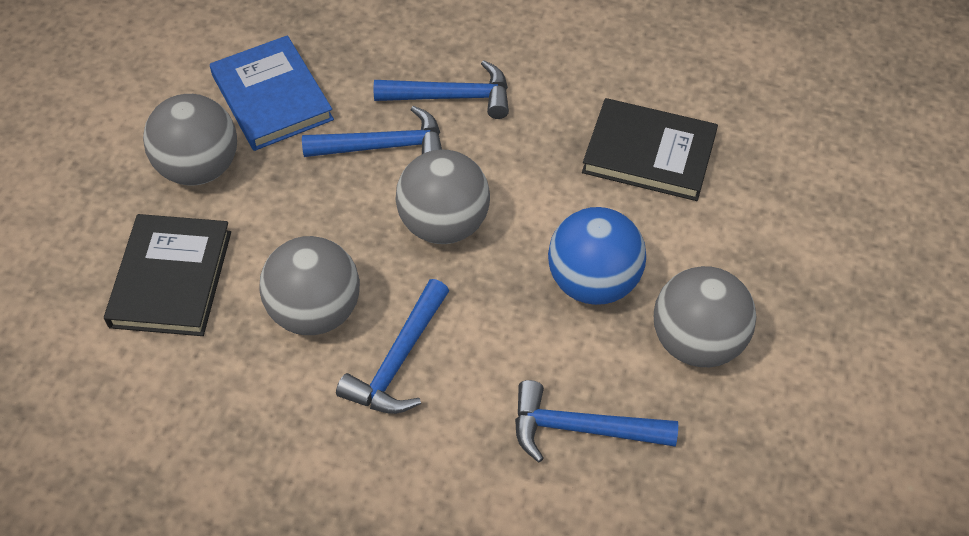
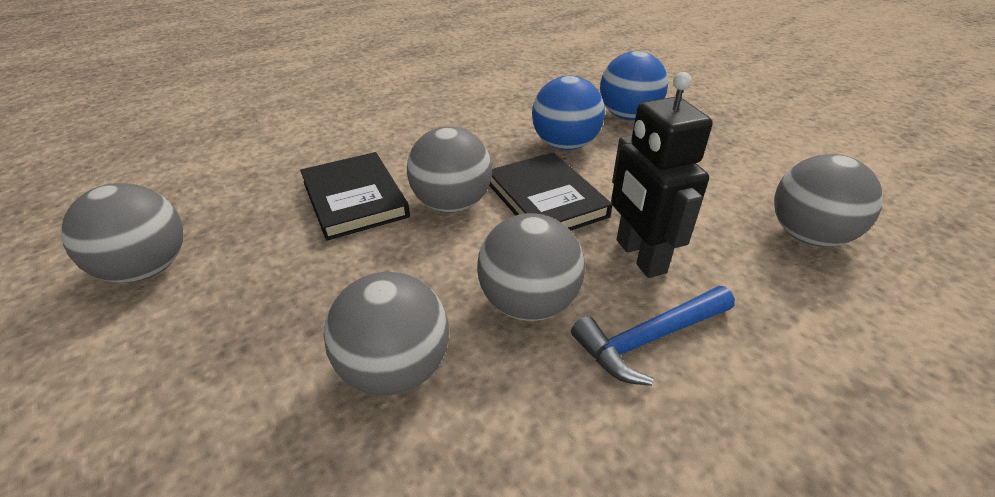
black robot: none = 0 -> [611,72,712,278] = 1
blue ball: [548,207,646,305] = 1 -> [532,76,605,150] [600,51,668,120] = 2
blue book: [210,35,334,151] = 1 -> none = 0
blue hammer: [302,106,442,157] [336,279,449,414] [374,60,509,119] [515,380,678,463] = 4 -> [571,286,735,386] = 1
grey ball: [143,94,237,186] [260,236,360,335] [395,149,490,244] [654,266,756,367] = 4 -> [61,183,183,283] [324,272,449,396] [407,126,492,213] [477,213,585,321] [774,154,883,247] = 5

